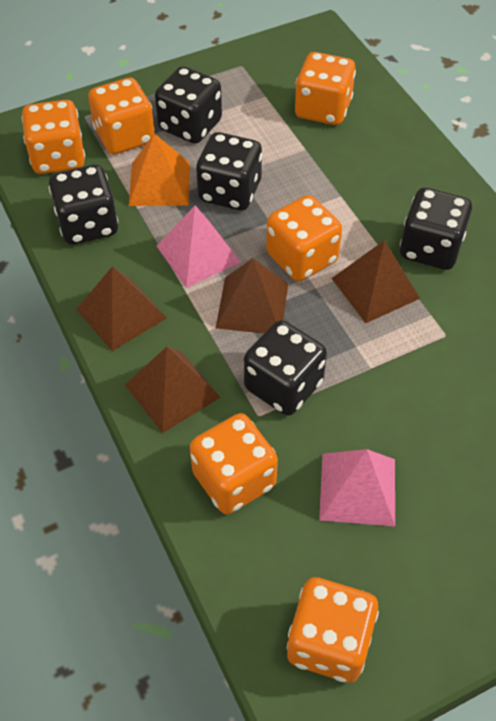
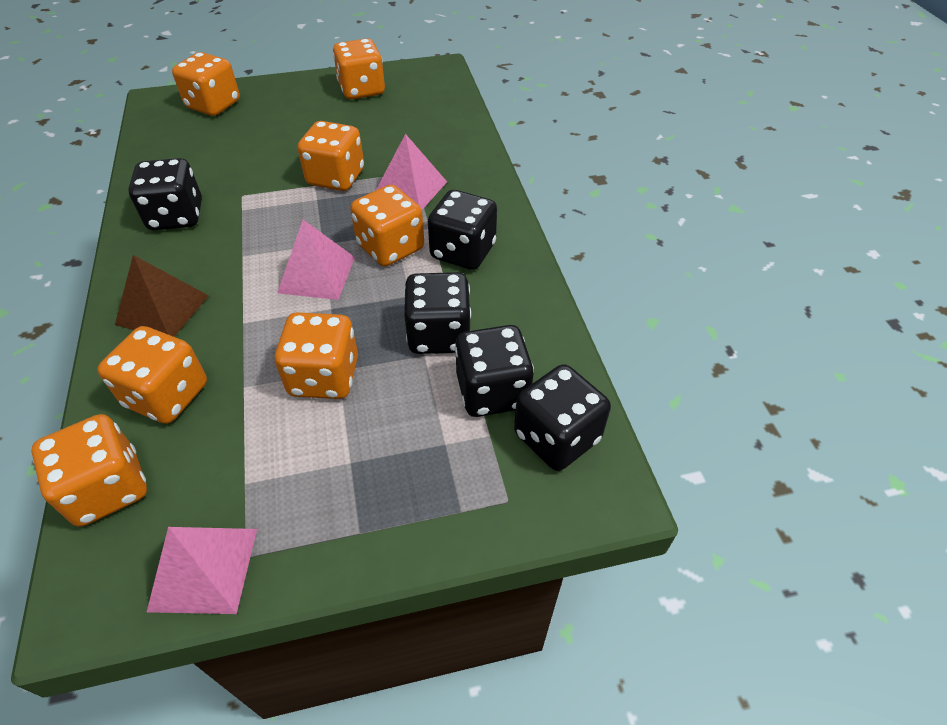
brown pyramid: [76,266,167,351] [125,347,221,433] [216,258,288,334] [331,240,420,323] = 4 -> [115,255,209,337] = 1
orange dice: [22,100,85,174] [88,78,155,154] [190,413,278,514] [266,195,342,281] [287,577,379,683] [295,52,356,125] = 6 -> [31,414,147,527] [97,326,207,424] [172,52,240,116] [275,312,358,399] [298,121,364,191] [333,38,385,99] [350,185,424,266] = 7
orange pyramid: [129,133,190,206] = 1 -> none = 0
pink pyramid: [157,205,241,288] [319,449,395,526] = 2 -> [147,527,257,614] [277,220,355,300] [376,134,447,210] = 3

